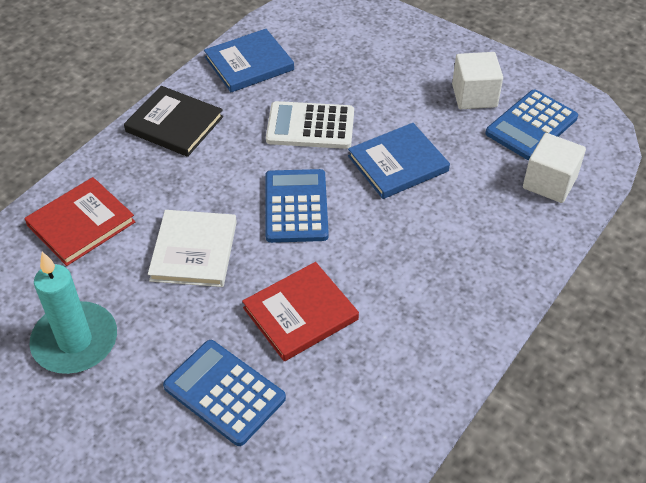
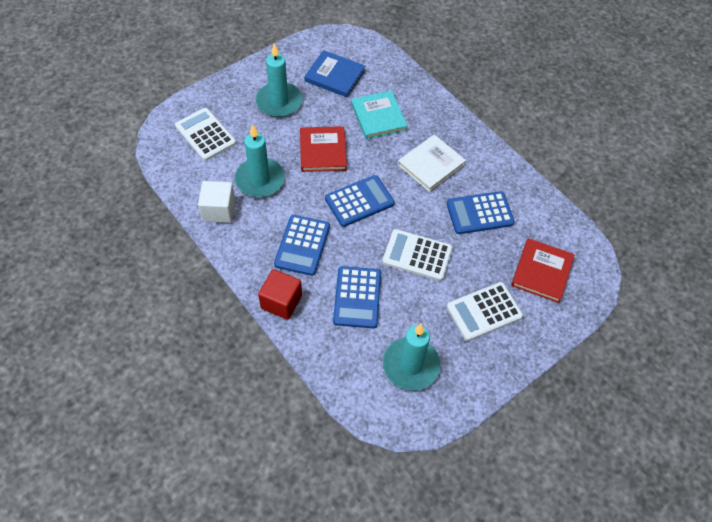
black book: [124,86,223,157] = 1 -> none = 0
blue book: [204,29,294,93] [348,123,450,199] = 2 -> [304,50,365,97] = 1
blue calculator: [163,340,286,446] [265,169,329,243] [485,90,578,160] = 3 -> [274,215,330,276] [325,175,395,227] [333,266,381,328] [446,191,515,234] = 4
red cube: none = 0 -> [258,269,302,320] = 1
turquoise book: none = 0 -> [351,90,408,140] = 1
turquoise candle: [29,252,117,374] = 1 -> [235,124,285,197] [256,43,302,117] [383,324,440,391] = 3
white calculator: [266,101,354,149] = 1 -> [175,108,236,161] [382,229,452,281] [447,282,523,341] = 3
white cube: [452,52,503,109] [523,133,586,203] = 2 -> [198,181,235,223] = 1

